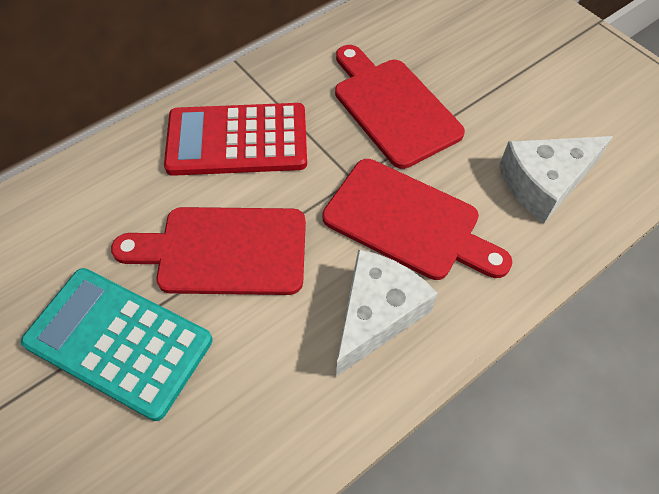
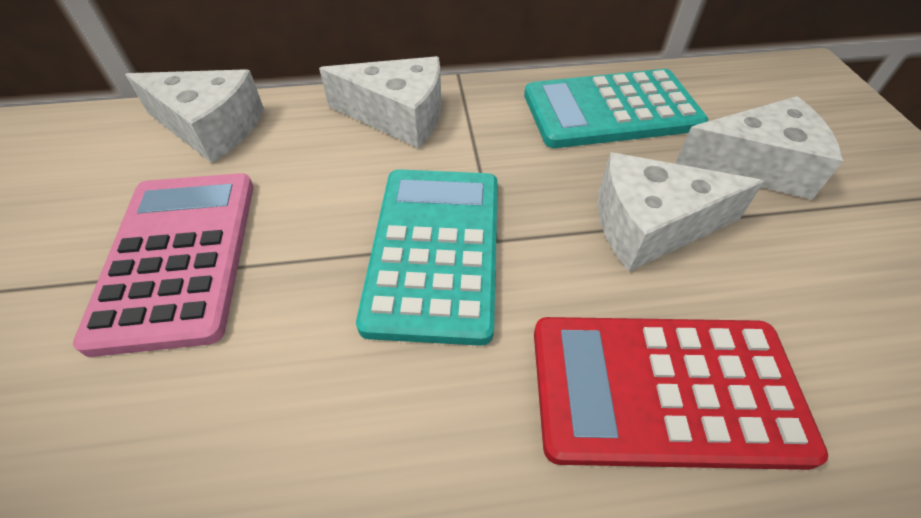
pink calculator: none = 0 -> [73,173,254,357] = 1
red cutting board: [111,207,306,295] [322,159,512,280] [335,45,465,169] = 3 -> none = 0
turquoise calculator: [21,268,213,421] = 1 -> [356,169,498,346] [524,69,708,148] = 2
white cheese: [336,249,438,376] [499,136,613,223] = 2 -> [125,69,264,163] [319,56,442,148] [598,152,765,271] [675,96,843,200] = 4

